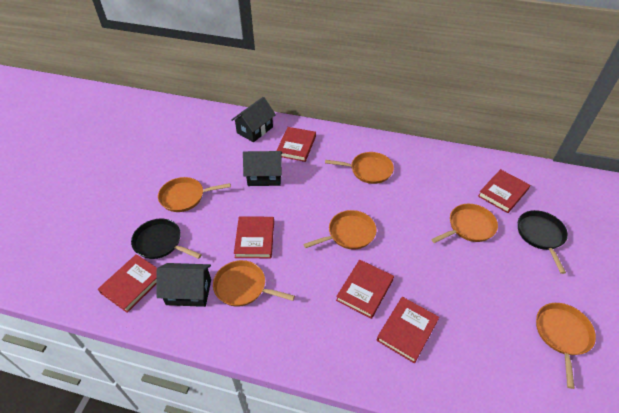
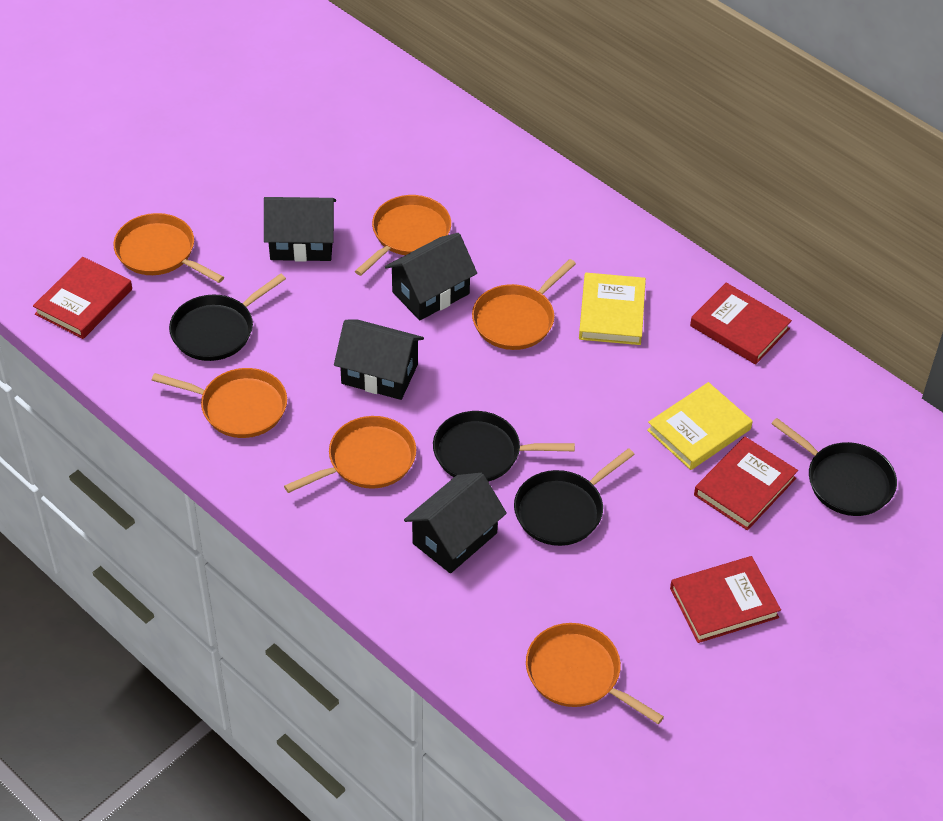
black house: [156,263,211,307] [231,97,276,142] [243,151,282,186] = 3 -> [264,197,336,262] [334,319,424,400] [385,233,477,320] [404,473,507,573] = 4
black pan: [131,219,202,259] [518,210,568,274] = 2 -> [169,273,286,361] [433,411,575,482] [514,448,635,546] [771,418,897,516] = 4
red book: [98,254,157,313] [234,216,274,258] [276,127,316,162] [336,260,394,319] [377,297,439,364] [478,169,530,213] = 6 -> [33,257,132,339] [670,556,781,643] [690,283,792,364] [694,437,798,530] = 4
yellow book: none = 0 -> [579,273,646,345] [647,382,753,470] = 2

